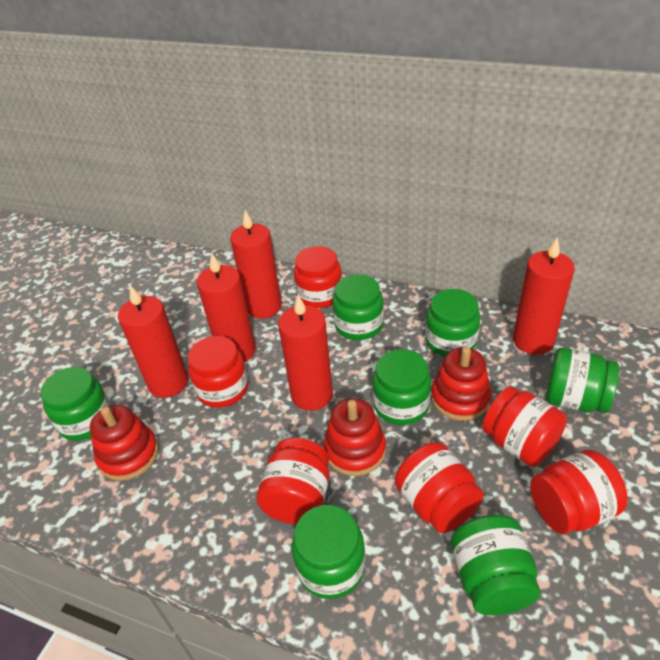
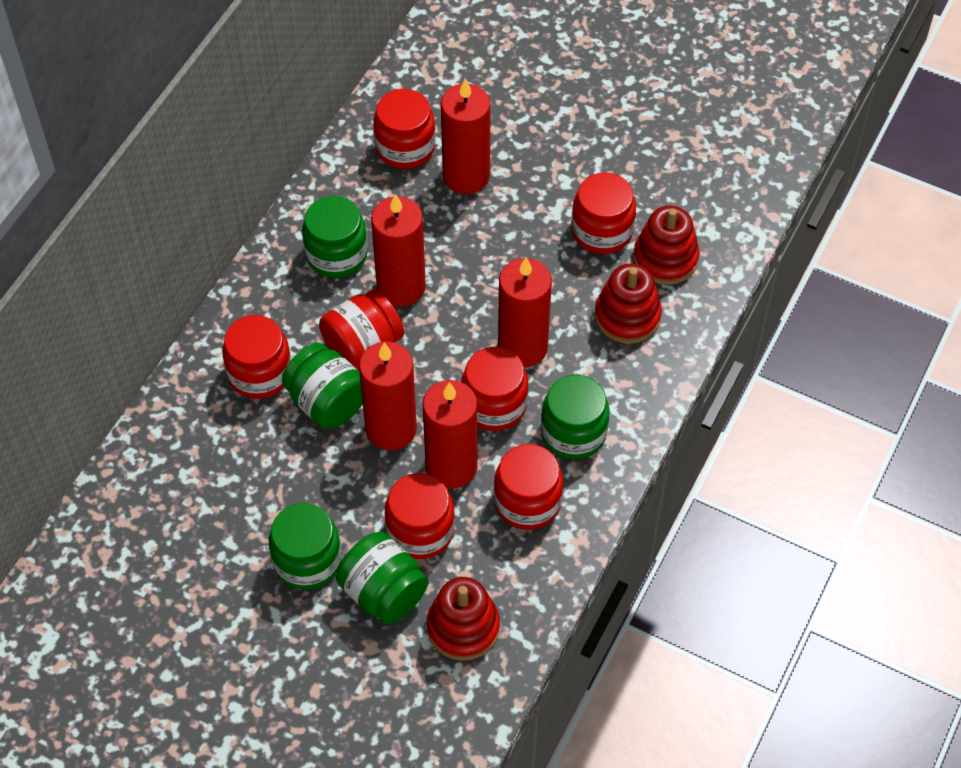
green jar: [40,367,111,441] [292,505,366,599] [333,274,384,340] [372,349,431,425] [425,289,481,357] [451,515,541,615] [546,348,619,413] = 7 -> [269,503,341,590] [282,343,363,429] [302,196,368,278] [336,532,428,624] [541,375,610,459] = 5
red jar: [188,336,248,408] [257,438,329,524] [294,246,342,308] [395,442,484,533] [482,386,567,467] [530,450,628,534] = 6 -> [222,315,291,399] [319,289,404,370] [373,89,436,169] [385,473,455,559] [461,347,528,431] [494,444,563,530] [571,172,636,254] = 7

